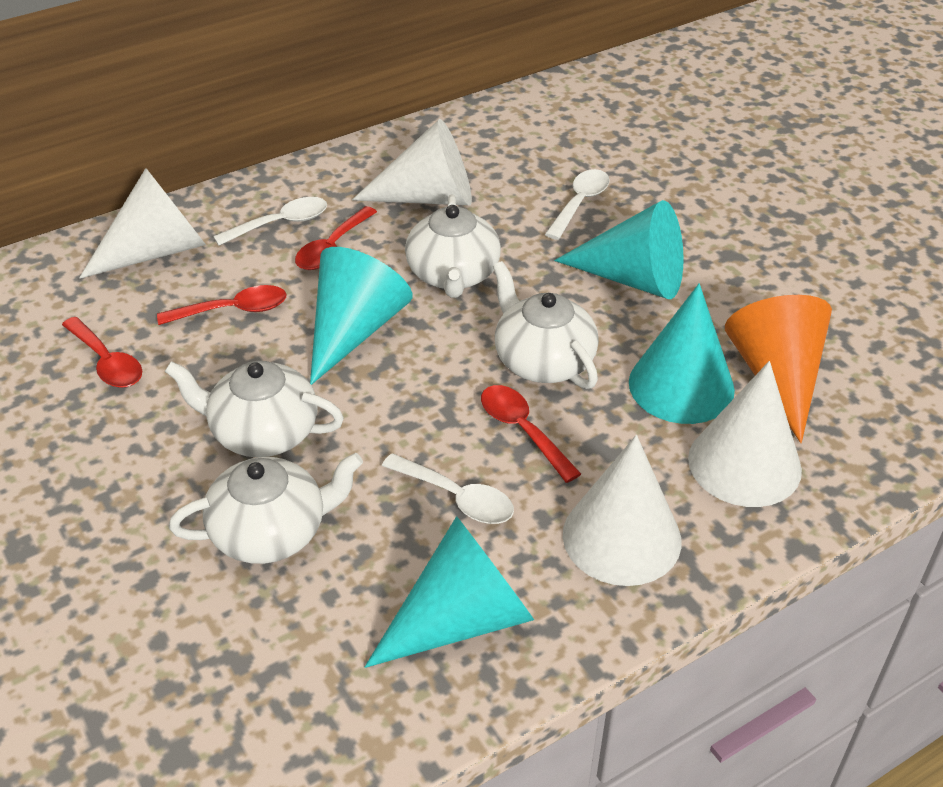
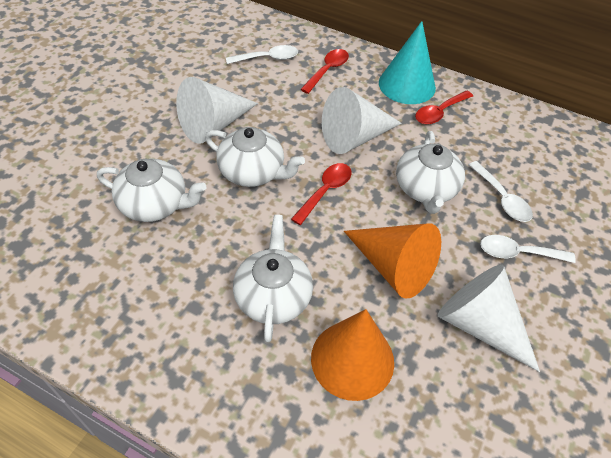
orange cone: [725,295,832,443] = 1 -> [311,309,394,401] [344,223,441,299] = 2
red spoon: [62,317,142,388] [157,285,287,325] [295,206,377,270] [481,385,581,483] = 4 -> [291,163,352,225] [300,49,349,94] [415,91,473,124] = 3
turquoise cone: [310,247,413,385] [365,516,534,668] [554,200,684,299] [629,283,735,424] = 4 -> [379,21,436,104] = 1
white cone: [79,168,206,279] [352,119,472,205] [563,435,682,586] [688,361,802,507] = 4 -> [176,77,258,144] [322,87,402,154] [438,264,540,372] = 3

